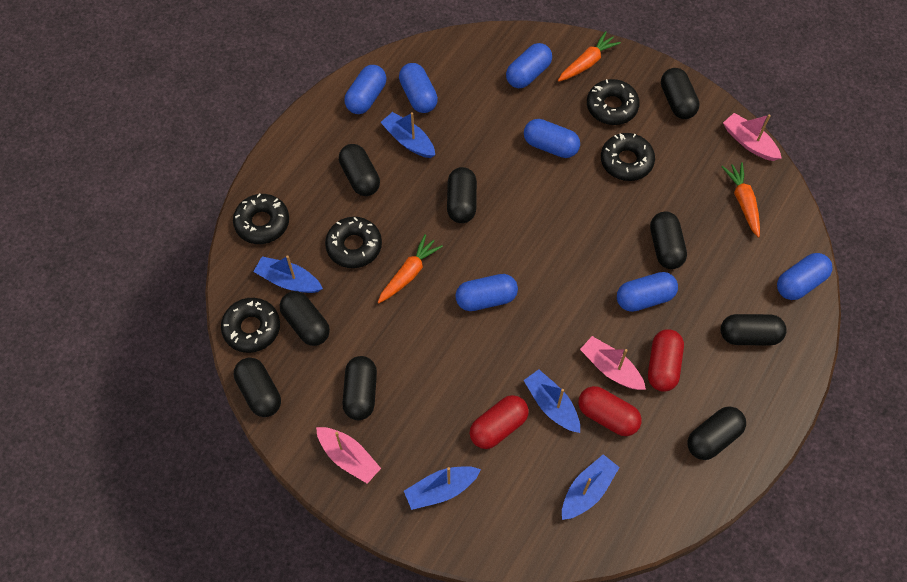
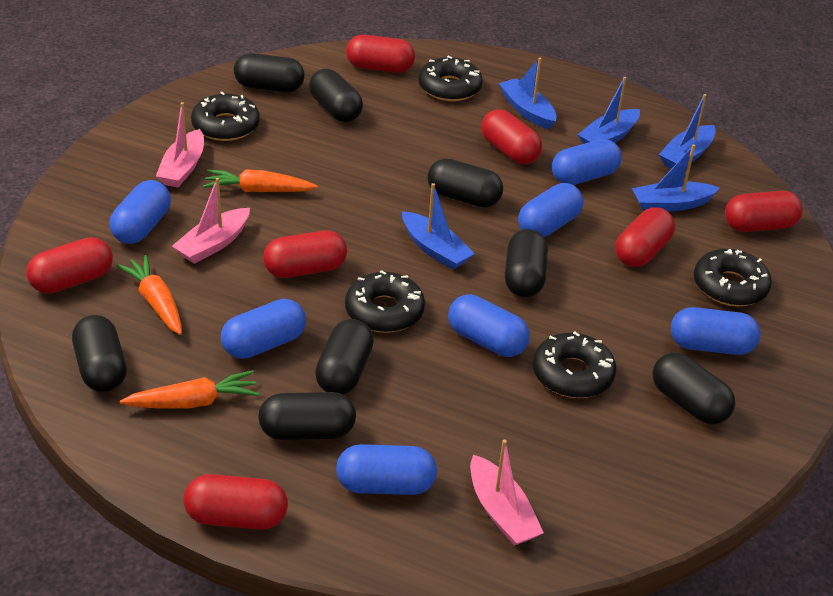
black capsule: [234,357,281,417] [280,291,330,346] [339,144,380,196] [342,356,377,420] [447,167,477,223] [650,212,687,269] [661,68,700,119] [688,407,746,460] [721,314,787,346] = 9 -> [72,315,127,392] [234,53,305,92] [258,392,356,440] [309,69,363,122] [315,319,374,395] [427,158,503,208] [505,229,548,297] [652,352,735,424] = 8
red capsule: [470,395,529,449] [578,386,642,436] [648,329,684,392] = 3 -> [26,237,113,294] [184,474,288,530] [263,230,347,278] [346,35,415,73] [481,109,542,164] [615,207,675,267] [725,191,803,232] = 7

